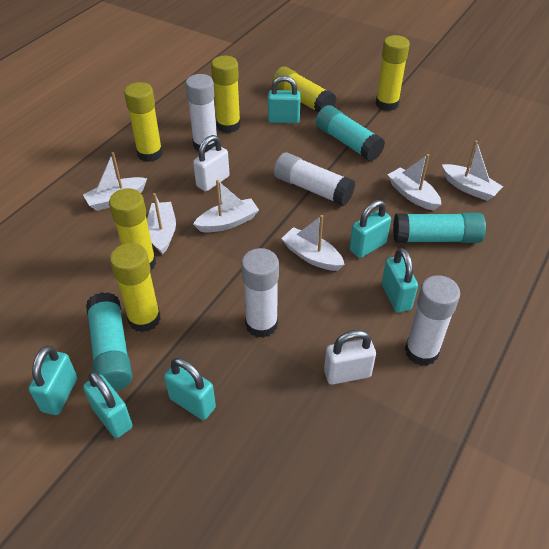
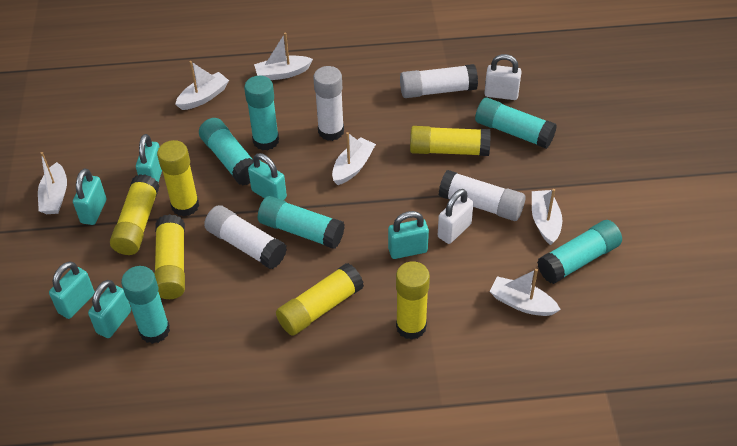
turquoise glue stick: [86,292,132,391] [316,105,385,161] [393,213,486,243] = 3 -> [121,266,170,344] [199,118,254,186] [244,76,279,151] [258,196,345,249] [475,97,557,149] [537,220,622,284] = 6

